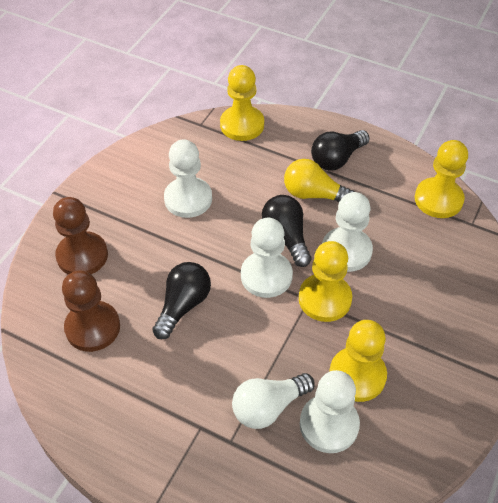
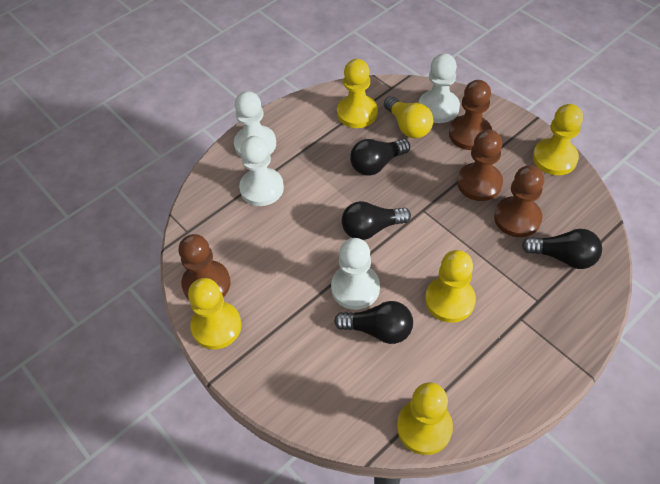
black light bulb: [152,262,211,339] [262,195,312,267] [311,130,370,171] = 3 -> [334,301,413,344] [342,201,411,240] [350,139,410,176] [522,229,602,269] = 4
brown pawn: [53,197,108,274] [62,270,120,352] = 2 -> [179,234,231,300] [449,80,492,150] [457,130,503,201] [494,165,544,237] = 4
white light bulb: [232,373,315,429] = 1 -> none = 0
yellow pawn: [220,65,264,141] [299,241,352,322] [329,320,387,402] [415,140,468,218] = 4 -> [188,278,242,349] [337,59,378,128] [397,382,453,455] [425,250,476,323] [533,104,583,175] = 5

